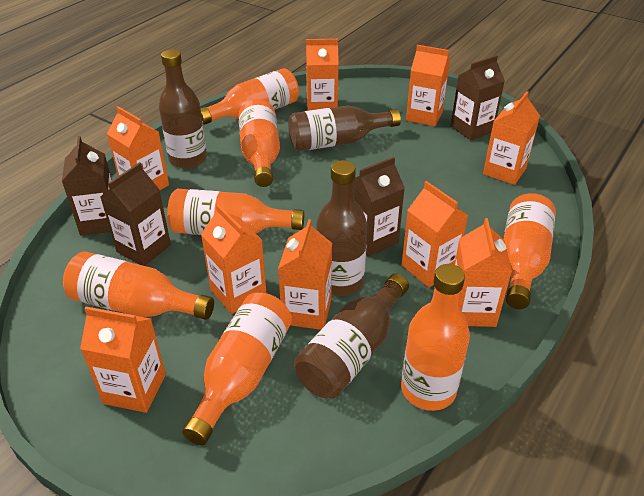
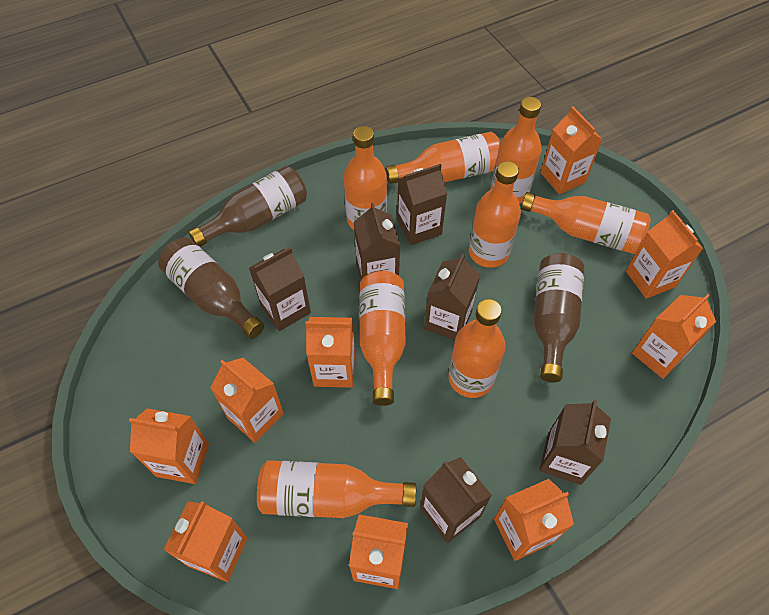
brown bottle: [159,49,207,169] [288,106,401,151] [294,273,409,399] [316,160,367,296] = 4 -> [158,238,264,339] [188,166,307,247] [533,253,584,383] = 3
brown carton: [62,136,112,236] [101,162,171,266] [353,157,405,257] [451,55,505,140] = 4 -> [249,247,311,331] [354,203,400,279] [397,164,447,245] [420,457,492,543] [424,254,480,340] [540,400,611,485] = 6
orange bottle: [63,251,214,320] [167,189,304,235] [182,293,292,445] [201,68,299,125] [239,99,280,187] [401,264,470,411] [504,193,556,309] = 7 -> [257,460,416,518] [344,126,387,230] [359,271,406,406] [385,132,500,184] [448,299,505,398] [469,161,521,268] [491,97,542,204] [521,192,651,254] = 8

